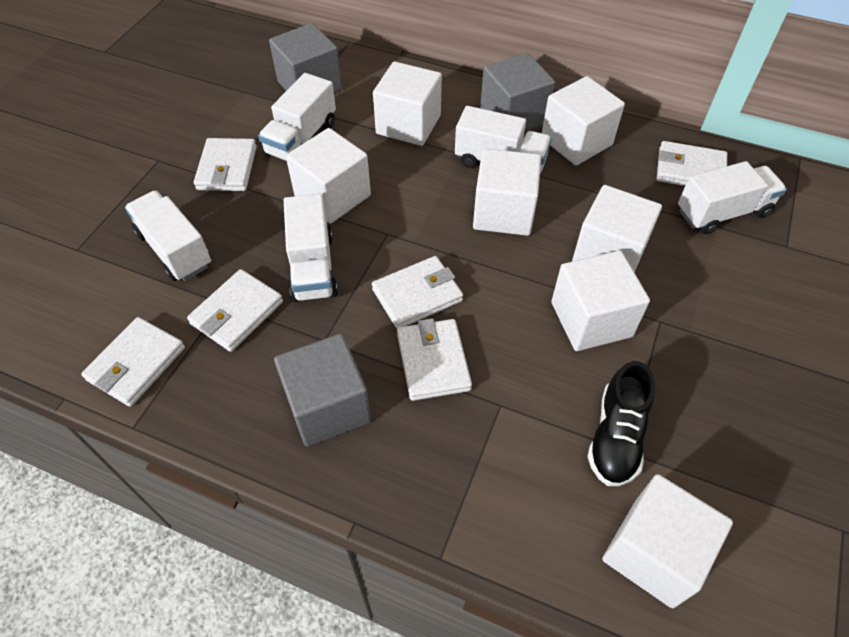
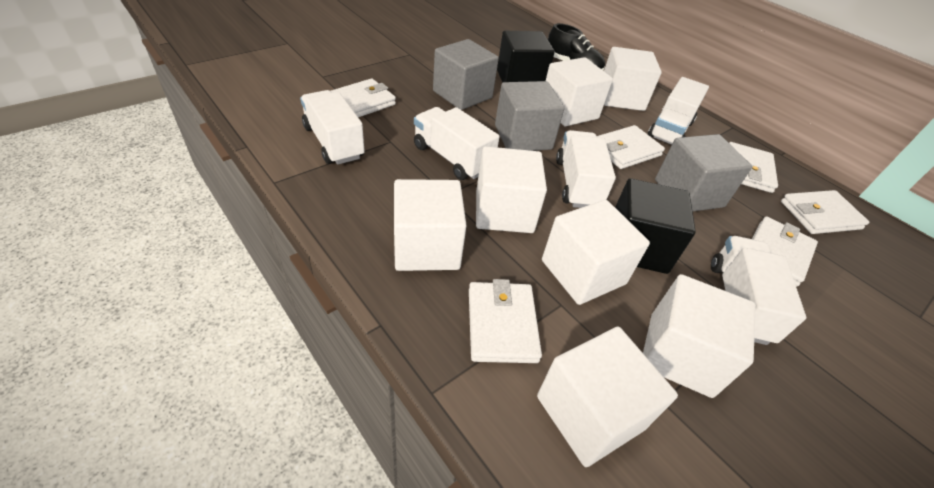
black cube: none = 0 -> [497,31,555,83] [615,178,696,274] = 2

